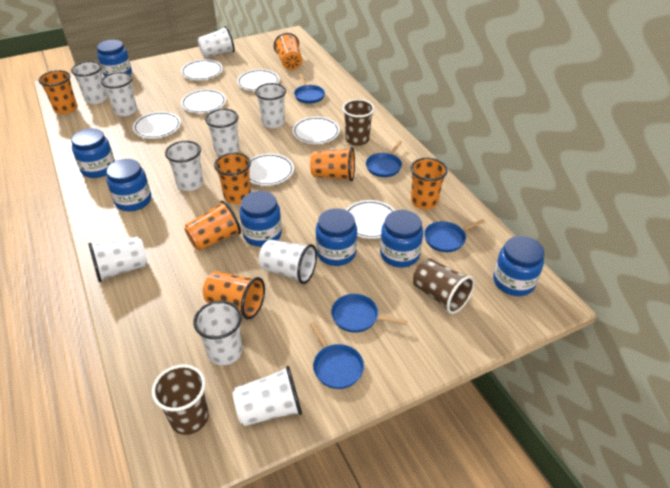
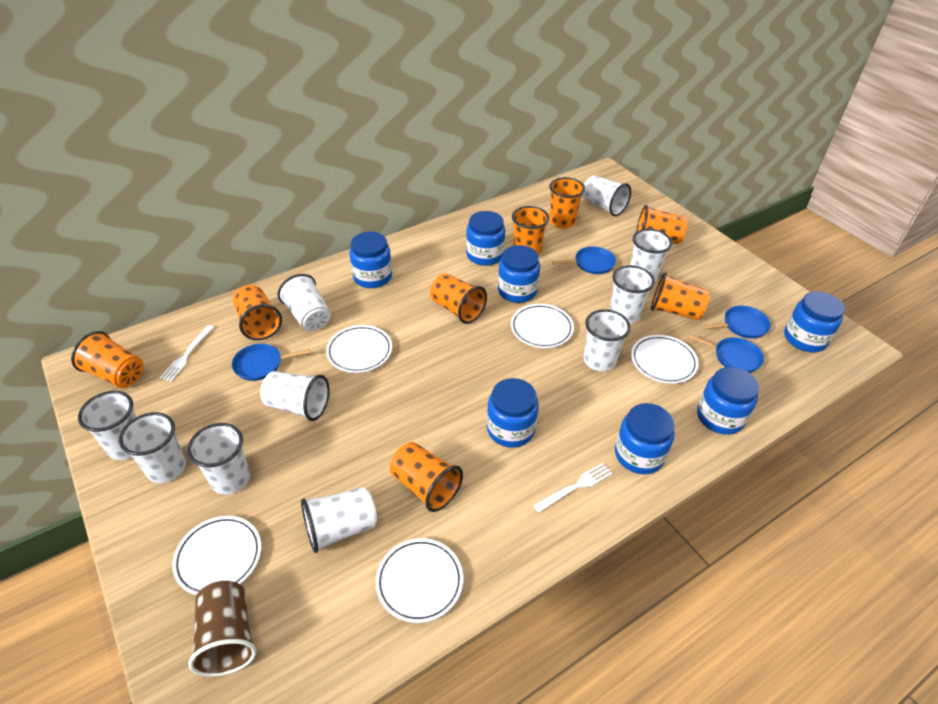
blue pan: [294,74,325,104] [310,322,364,389] [331,294,407,333] [366,140,402,177] [424,219,485,252] = 5 -> [232,344,310,381] [552,246,616,274] [688,334,764,373] [702,306,771,339] = 4
brown cup: [152,364,209,435] [342,99,375,146] [413,258,475,314] = 3 -> [188,581,256,677] = 1
orange cup: [39,70,77,114] [184,201,241,251] [203,271,265,319] [214,153,251,204] [274,33,302,70] [310,147,355,181] [410,158,448,210] = 7 -> [71,331,143,388] [233,285,282,340] [390,442,463,512] [430,273,487,324] [512,206,549,256] [549,177,585,229] [636,205,687,244] [651,273,710,320] = 8
white fork: none = 0 -> [160,325,214,382] [533,463,613,513] = 2
white plate: [133,112,181,138] [181,59,223,80] [181,89,226,113] [237,69,279,91] [249,153,294,186] [292,117,340,144] [346,200,396,239] = 7 -> [172,516,261,595] [326,325,392,373] [376,538,463,623] [511,304,574,348] [631,335,698,384] = 5

